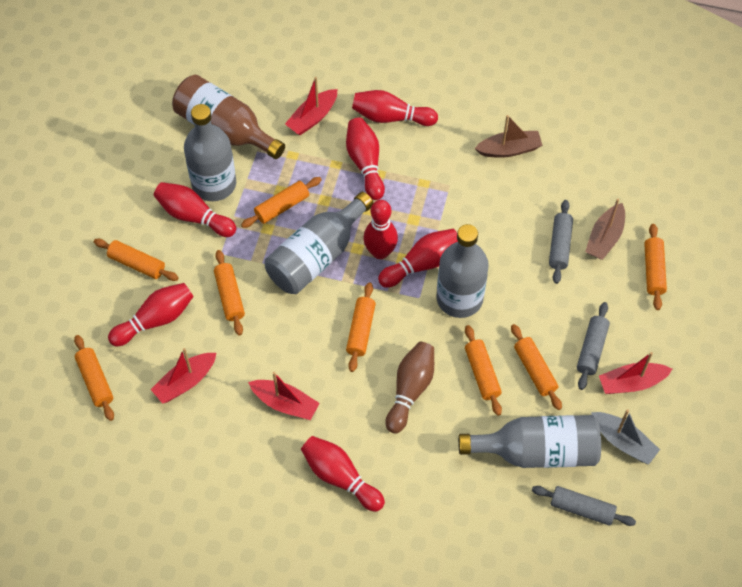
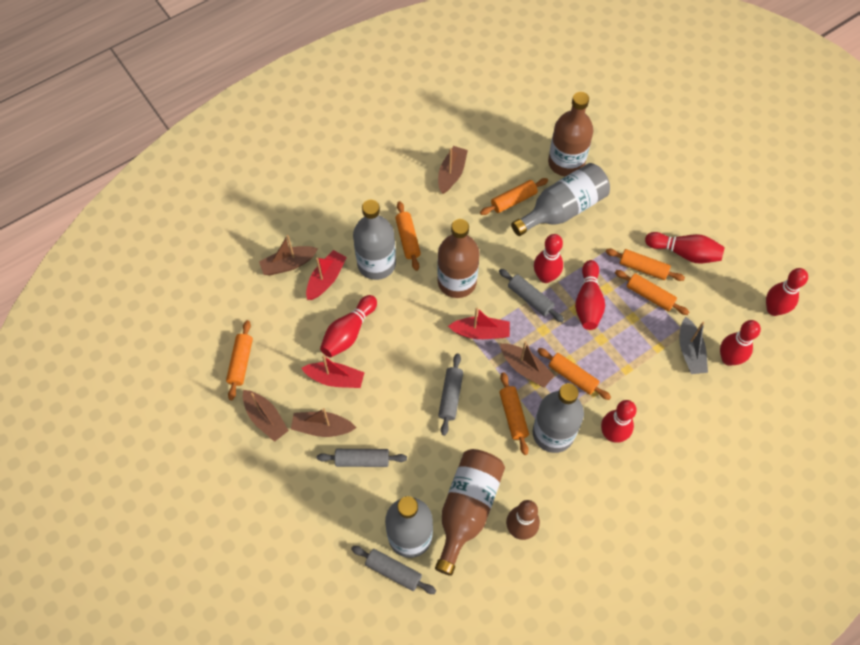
brown boat: [474,115,543,158] [585,199,625,260] = 2 -> [243,390,289,442] [259,235,318,275] [291,408,356,437] [438,146,468,194] [500,341,555,387] = 5
brown bottle: [172,75,285,159] = 1 -> [435,449,505,576] [437,219,480,298] [548,92,593,177] = 3
grey rolling pin: [532,486,636,526] [549,200,573,284] [577,302,610,390] = 3 -> [317,449,407,467] [351,546,436,594] [438,353,463,436] [499,269,564,322] = 4
orange rolling pin: [74,335,114,421] [94,239,179,281] [214,250,245,335] [241,177,322,228] [346,282,376,372] [465,325,502,416] [511,324,562,410] [644,224,667,310] = 8 -> [226,320,253,400] [395,201,421,271] [480,178,548,215] [499,372,529,455] [537,348,611,400] [606,248,685,281] [615,270,689,315] = 7
red boat: [151,348,216,404] [248,372,320,420] [285,77,337,135] [599,352,672,394] = 4 -> [301,355,365,388] [306,250,347,300] [448,308,510,339] = 3

